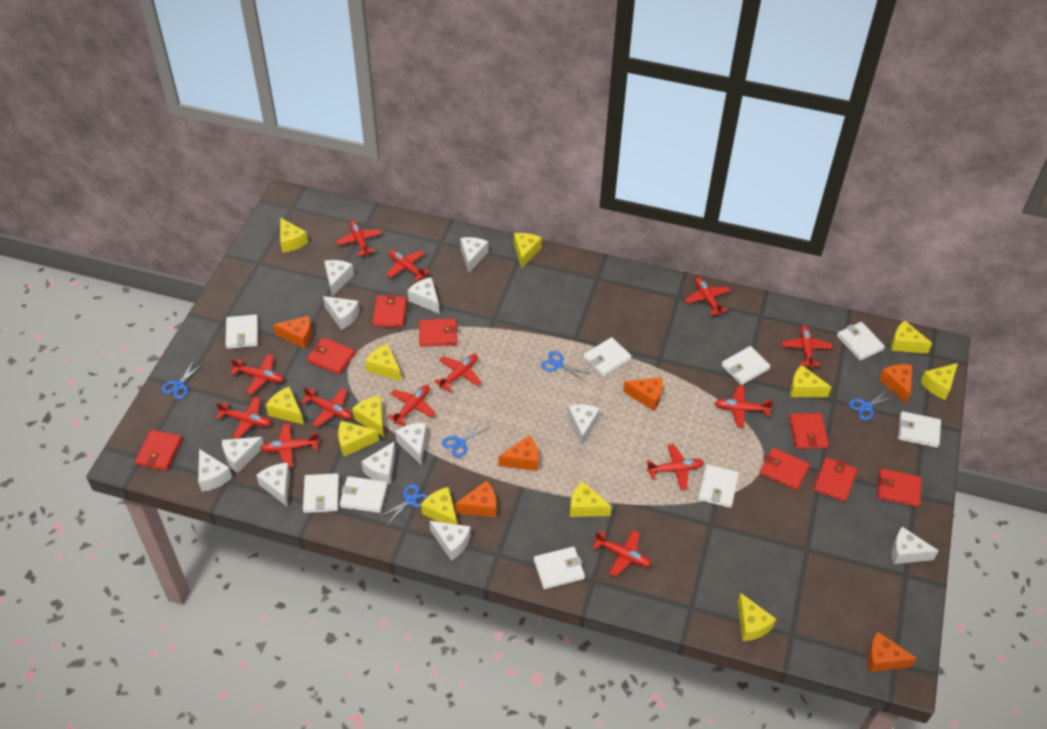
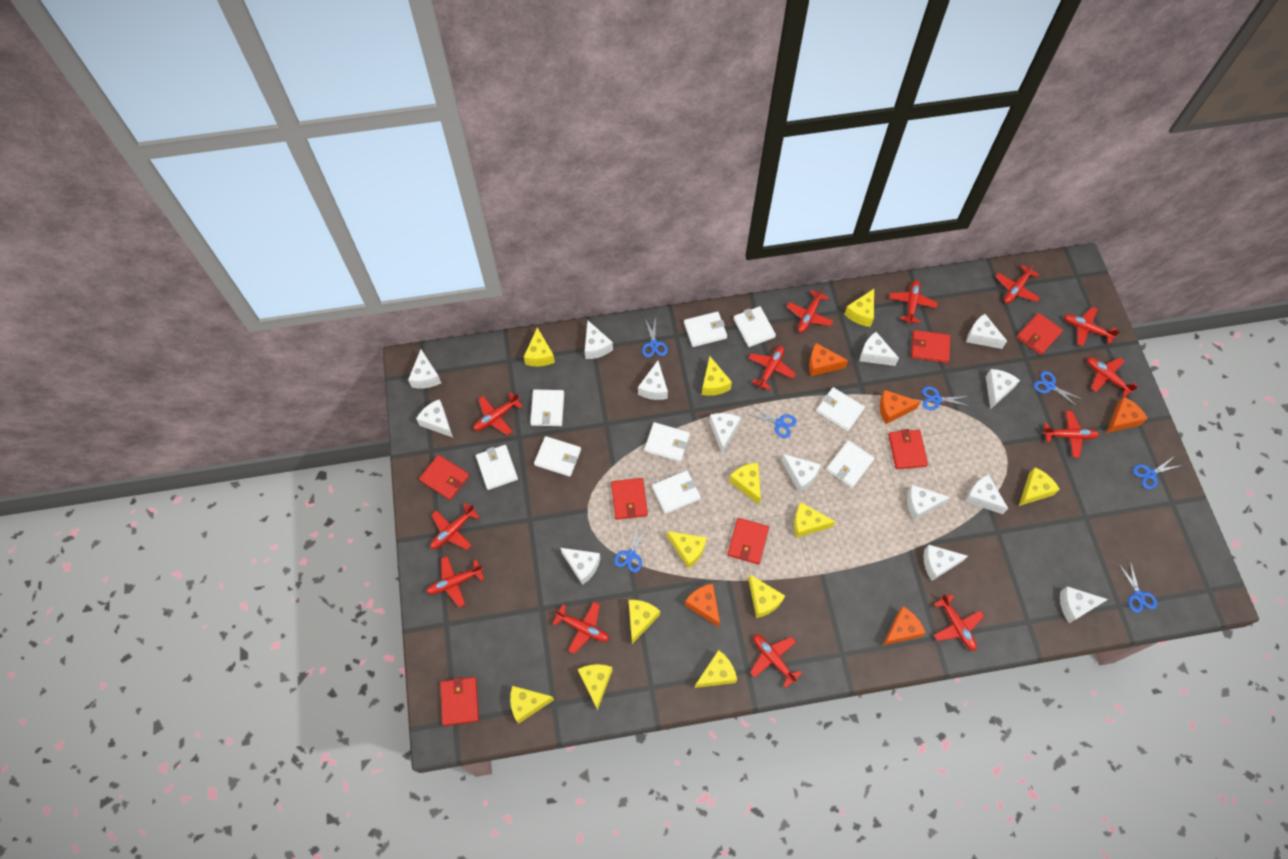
blue scissors: [162,360,202,399] [379,484,428,526] [442,420,489,458] [541,351,590,381] [849,389,896,420] = 5 -> [614,524,649,573] [642,317,668,357] [747,405,797,438] [922,386,969,410] [1034,371,1081,407] [1118,561,1157,613] [1133,457,1182,489] = 7
orange cheese: [273,316,312,349] [455,481,497,517] [499,436,539,471] [623,377,663,411] [867,632,917,672] [879,364,912,404] = 6 -> [685,584,720,627] [809,343,848,376] [880,390,921,424] [882,606,926,646] [1106,397,1148,433] = 5
red wallet: [135,430,182,471] [307,337,355,375] [372,294,407,328] [419,319,458,347] [760,447,810,491] [789,413,829,449] [813,457,857,502] [877,468,922,507] = 8 -> [419,455,470,500] [440,677,479,726] [611,478,648,520] [727,518,769,565] [888,429,928,469] [911,330,950,363] [1017,313,1063,355] = 7
white cheese: [198,449,232,492] [222,437,264,473] [256,463,290,506] [323,296,360,330] [324,260,354,297] [361,442,396,484] [395,423,427,465] [408,277,439,313] [429,521,471,561] [460,237,488,273] [568,404,600,446] [892,527,939,564] = 12 -> [408,349,441,388] [416,399,453,437] [561,548,600,585] [585,321,613,359] [638,361,668,400] [709,413,741,453] [781,454,821,492] [859,332,899,366] [907,485,950,520] [923,545,968,581] [965,475,1008,514] [966,314,1007,349] [986,369,1020,409] [1060,586,1108,623] = 14

